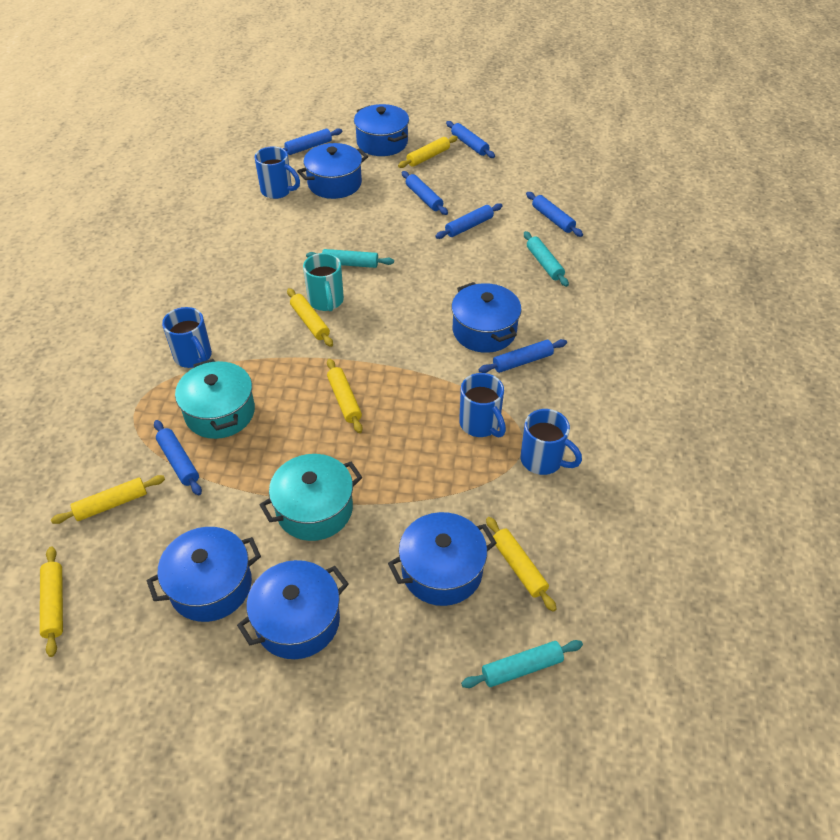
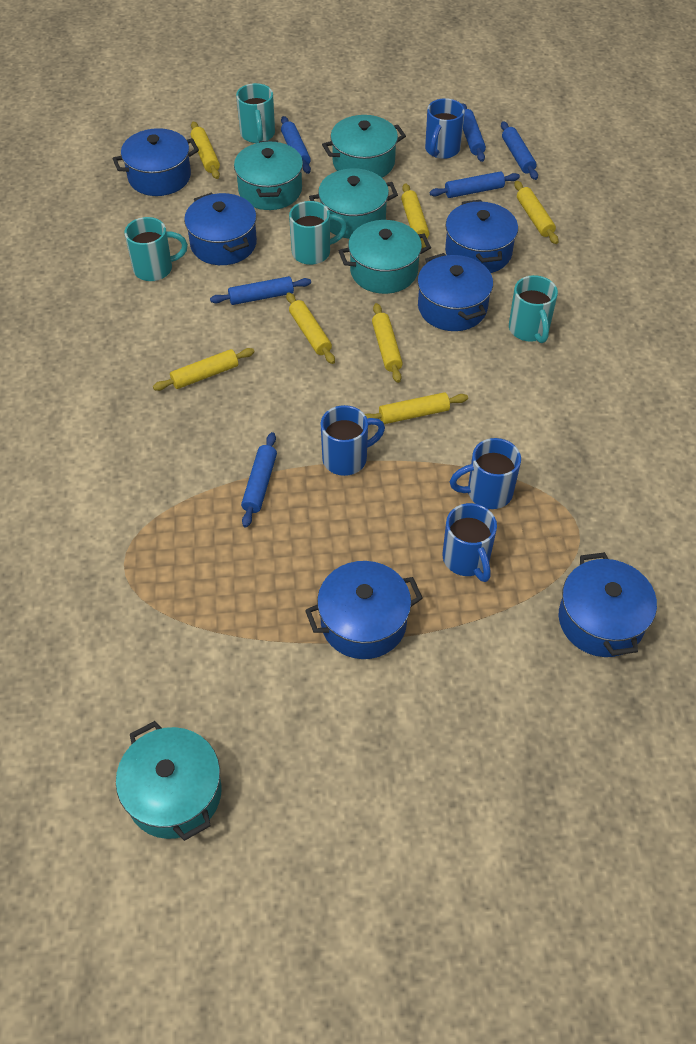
blue rolling pin: [154,420,202,496] [283,128,342,155] [402,171,448,215] [435,203,503,239] [446,121,495,158] [478,339,567,373] [526,192,583,237] = 7 -> [210,276,311,305] [241,432,277,528] [281,116,311,174] [430,171,520,198] [462,103,486,162] [501,121,538,180] = 6
turquoise mug: [303,253,344,311] = 1 -> [125,217,188,281] [236,83,275,143] [289,201,347,265] [509,275,558,343] = 4
turquoise pot: [175,359,255,439] [260,454,362,541] = 2 -> [116,721,222,841] [234,141,303,210] [309,168,398,239] [322,115,406,178] [339,220,431,294] = 5
turquoise rolling pin: [306,249,394,268] [461,640,583,688] [524,231,569,287] = 3 -> none = 0
yellow rolling pin: [40,547,63,657] [51,475,165,524] [287,288,333,347] [327,359,363,433] [398,136,458,168] [486,517,557,612] = 6 -> [153,348,255,391] [191,122,220,179] [286,293,335,364] [365,392,468,424] [372,303,403,383] [401,183,429,248] [514,181,559,244] = 7

